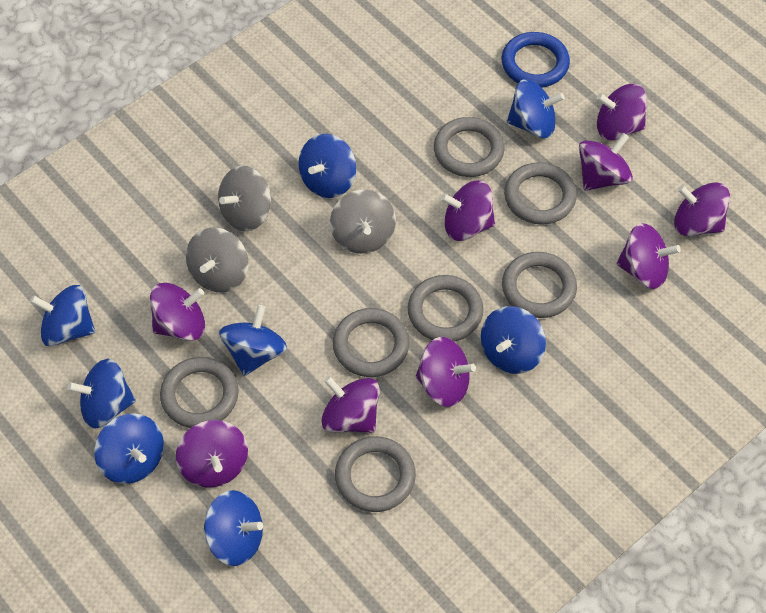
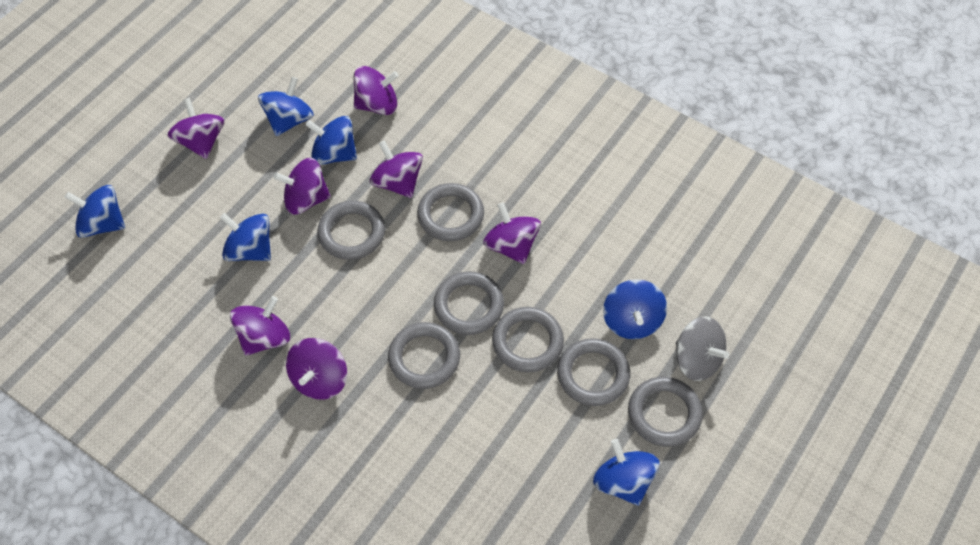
blue ring: [502,32,570,87] = 1 -> none = 0
blue spinning top: [30,285,95,346] [67,359,136,429] [94,413,164,484] [204,490,263,566] [219,305,287,376] [299,134,357,198] [481,306,546,374] [507,79,565,138] = 8 -> [65,185,125,238] [220,213,271,261] [258,77,314,136] [305,116,357,165] [593,439,660,506] [603,279,667,339] = 6
grey spinning top: [186,228,248,293] [218,166,271,231] [330,190,396,254] = 3 -> [676,316,729,381] = 1
purple spinning top: [150,283,205,341] [176,420,248,488] [321,376,380,433] [416,337,476,407] [441,180,495,241] [579,133,633,191] [597,84,647,141] [616,223,681,289] [674,182,730,236] = 9 -> [167,98,225,159] [230,296,290,356] [274,158,331,215] [286,338,347,400] [354,66,399,115] [370,140,423,198] [483,202,541,264] = 7

